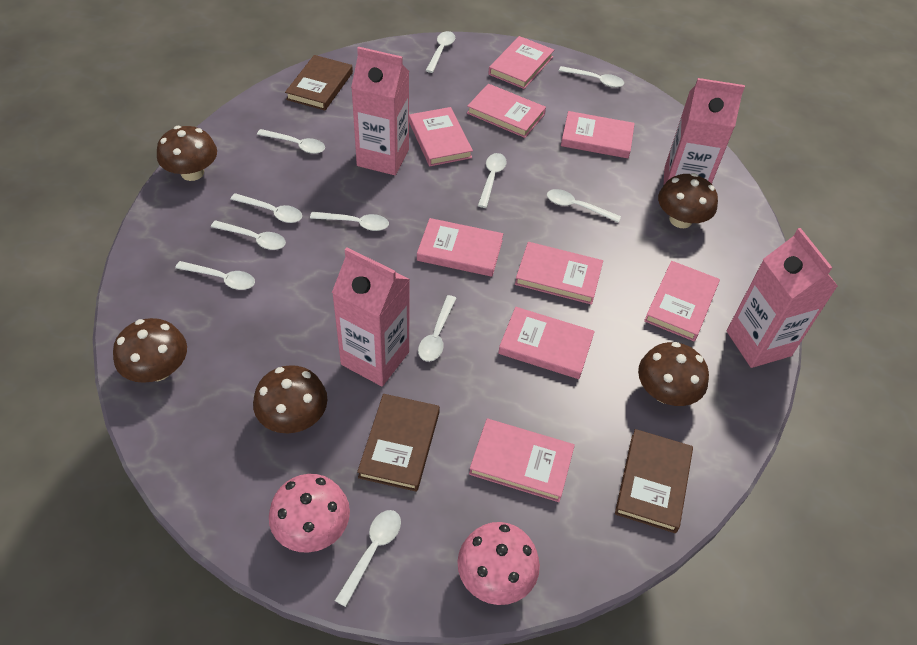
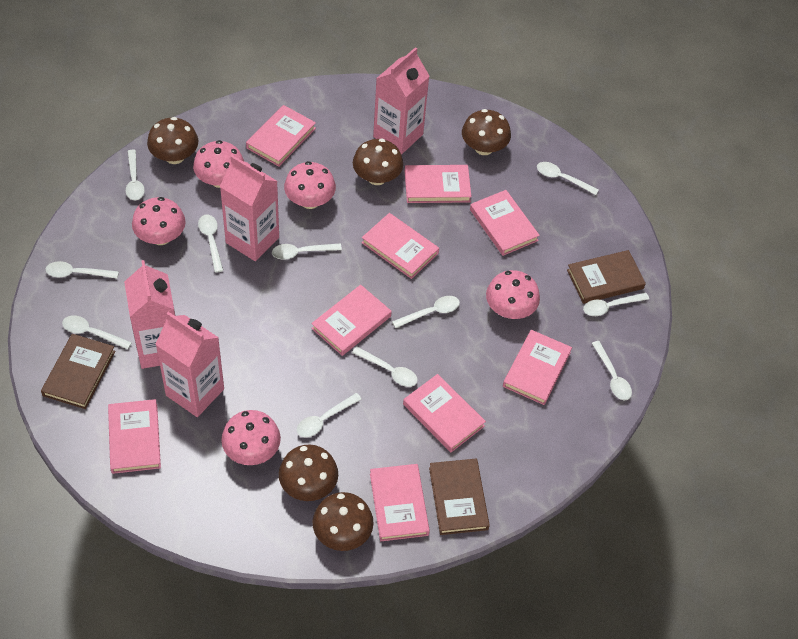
pink mushroom: [269,474,350,553] [457,522,540,605] = 2 -> [132,197,185,245] [193,140,244,188] [221,410,281,465] [284,161,336,209] [486,270,540,319] = 5

